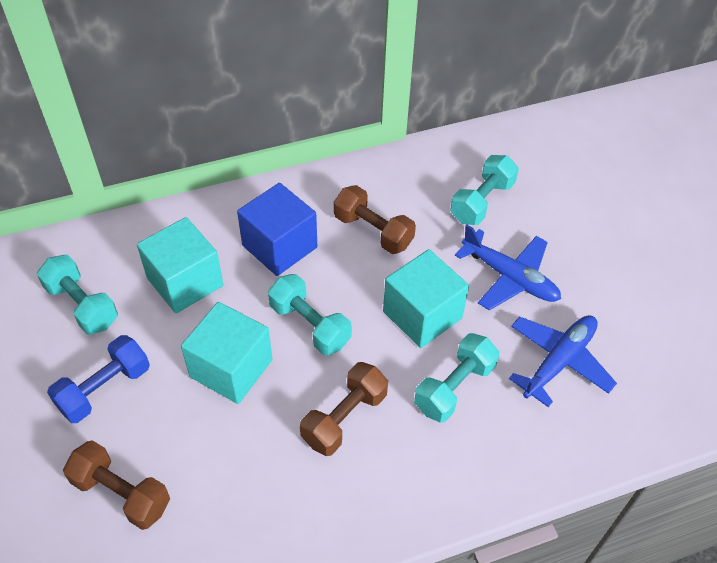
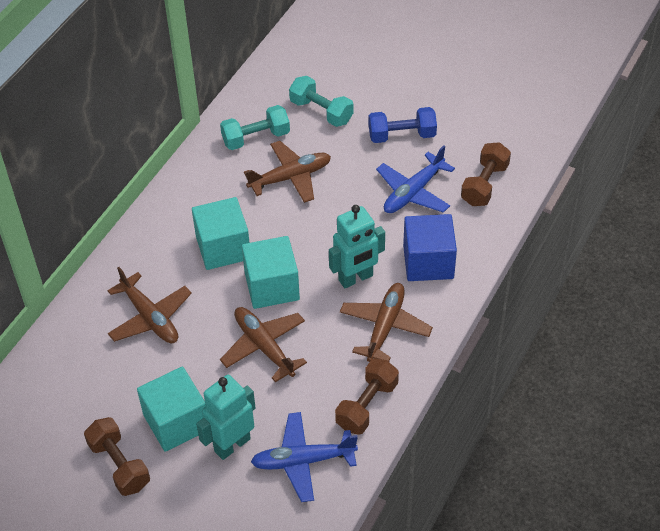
brown plane: none = 0 -> [107,267,192,343] [220,307,307,382] [244,141,331,203] [340,283,433,362] = 4
turquoise dumbbell: [37,255,118,334] [268,274,352,355] [414,333,499,423] [450,155,519,225] = 4 -> [220,105,290,150] [289,76,354,127] = 2
turquoise robot: none = 0 -> [196,375,255,460] [329,205,385,288] = 2

